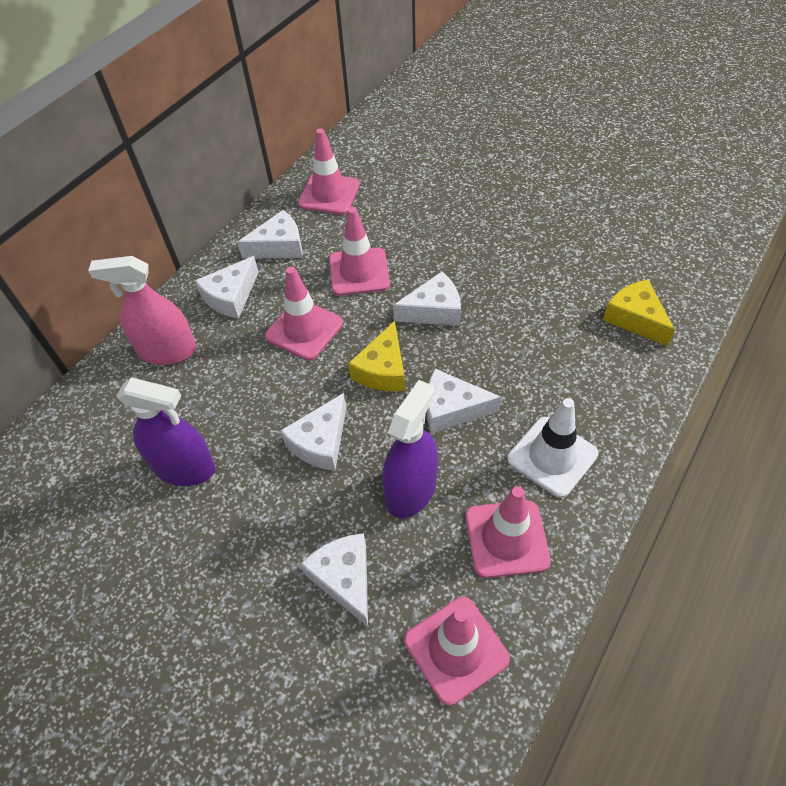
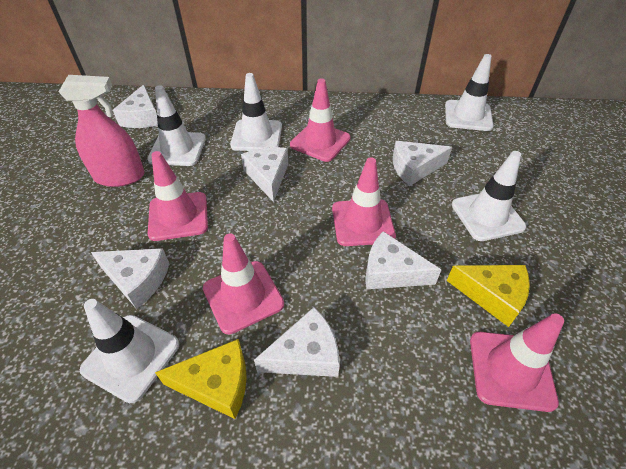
purple spray bottle: [117,377,215,486] [382,380,438,518] = 2 -> none = 0
white traffic cone: [507,398,598,498] = 1 -> [80,299,179,403] [148,85,206,166] [230,73,282,151] [445,54,494,131] [452,151,526,241] = 5

